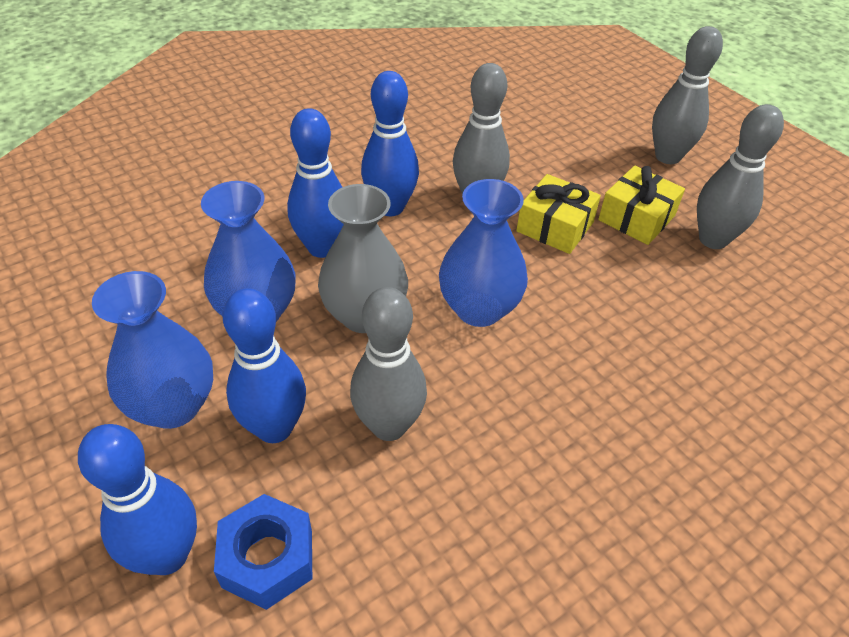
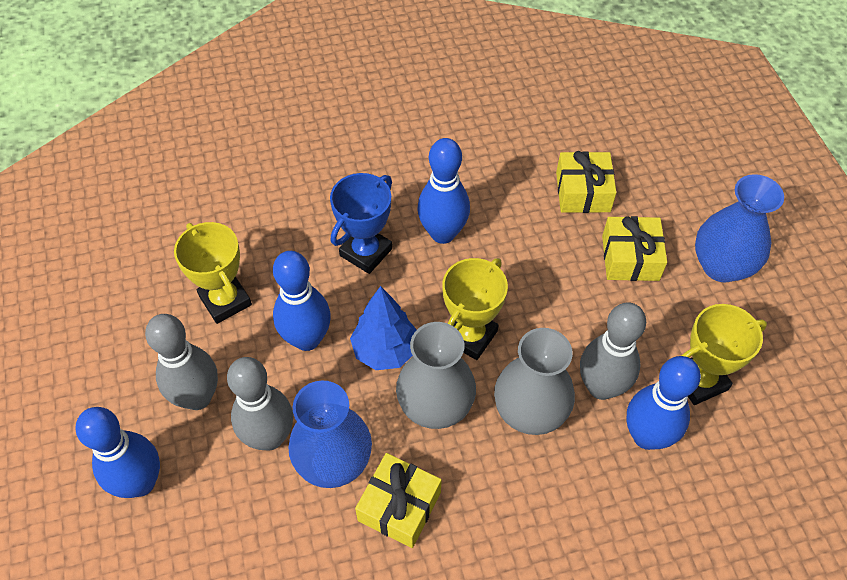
blue nut: [214,494,312,610] = 1 -> none = 0
blue tree: none = 0 -> [350,286,417,370] = 1
blue trophy: none = 0 -> [330,173,392,274] = 1
blue vase: [92,271,213,429] [201,181,296,322] [439,179,528,327] = 3 -> [288,380,372,488] [695,174,784,282] = 2
grey bowling pin: [350,287,427,441] [453,63,510,195] [652,26,723,164] [697,104,784,249] = 4 -> [145,314,218,410] [227,357,293,451] [580,302,646,400] = 3
grey vase: [318,184,408,333] = 1 -> [396,322,476,429] [494,328,575,435] = 2
yellow gift: [516,174,601,254] [598,166,685,245] = 2 -> [355,453,442,548] [556,151,617,213] [602,216,667,281] = 3
yellow trophy: none = 0 -> [174,222,252,324] [442,258,508,360] [681,304,767,405] = 3

